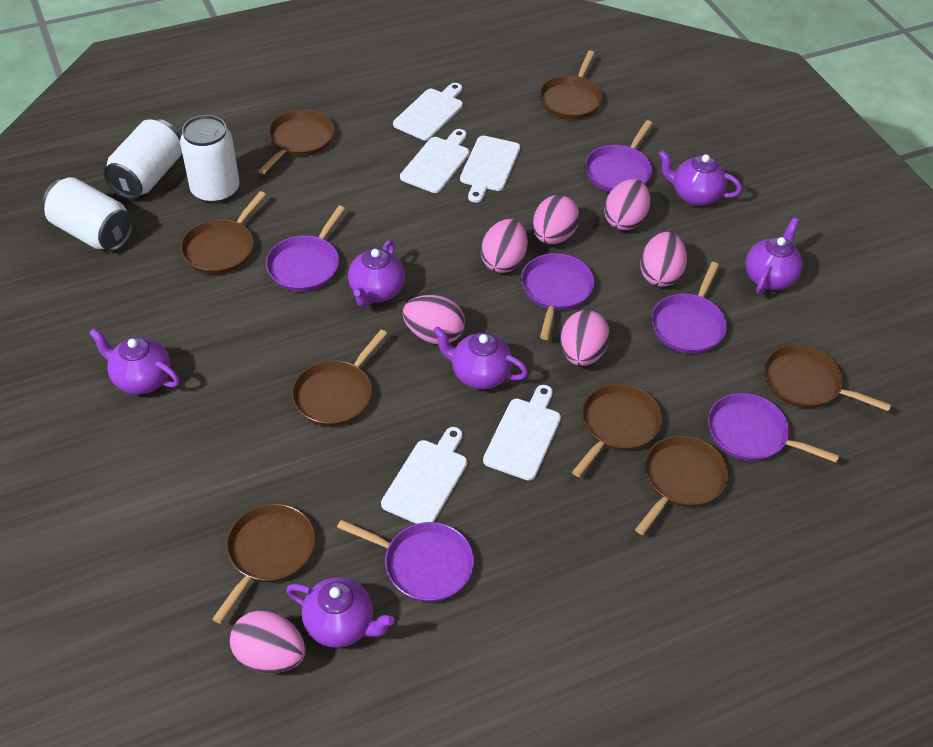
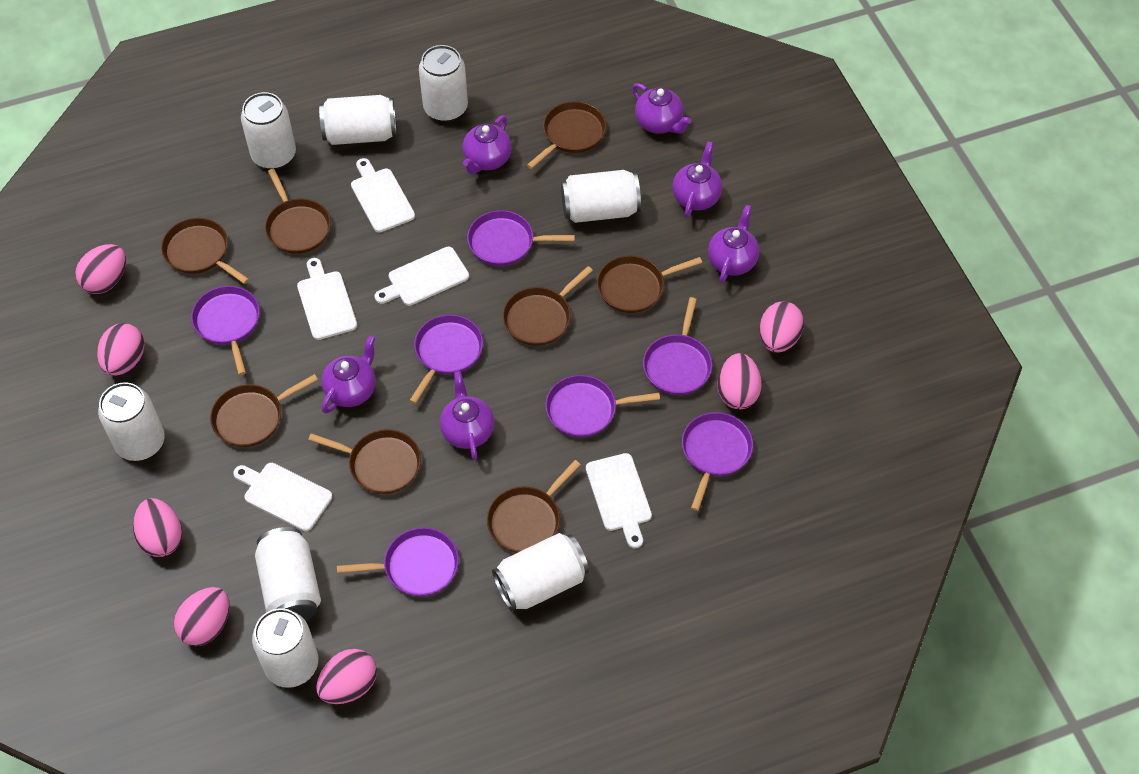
purple pan: [266,206,345,292] [337,520,474,602] [521,253,594,340] [585,120,652,192] [651,262,727,354] [708,393,839,463] = 6 -> [191,286,260,375] [337,527,459,596] [409,315,483,404] [467,210,575,266] [546,375,660,437] [643,297,712,395] [682,412,753,511] = 7
white can: [42,177,134,251] [103,119,182,199] [180,115,240,204] = 3 -> [98,382,165,461] [241,92,296,170] [252,608,318,688] [255,527,321,621] [319,95,396,145] [419,45,468,122] [492,533,589,611] [561,170,641,223] = 8

